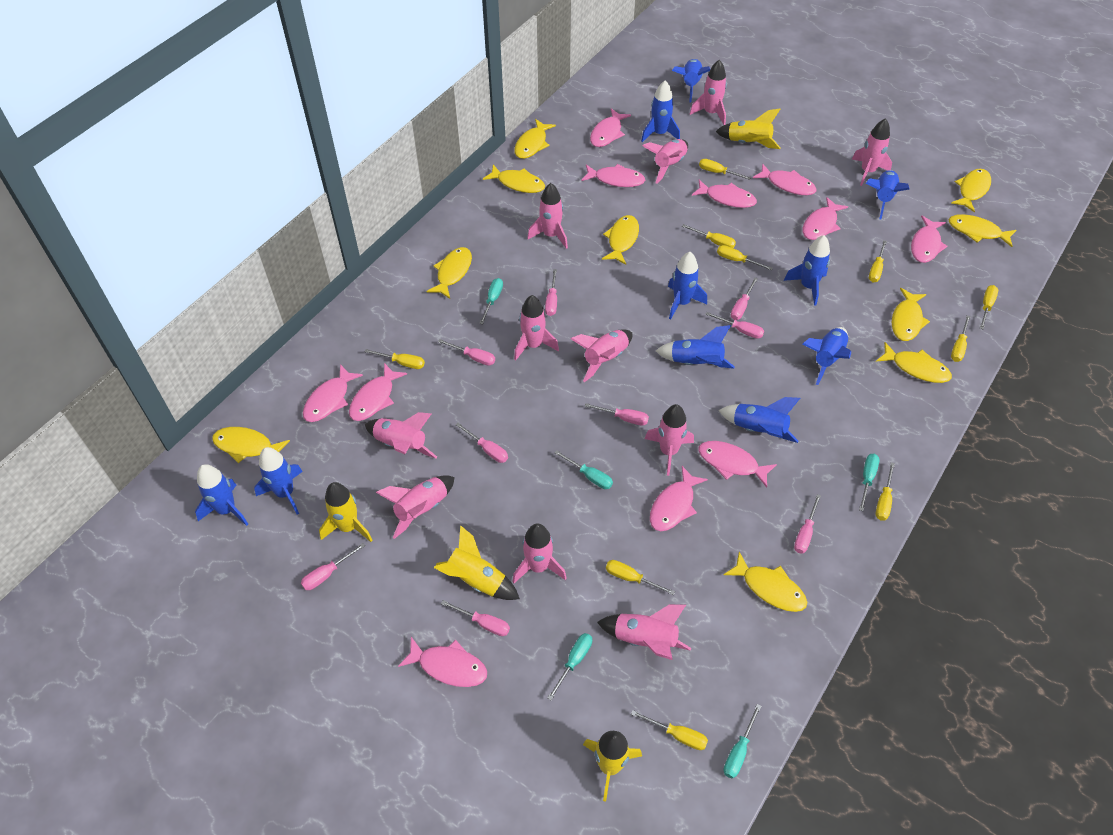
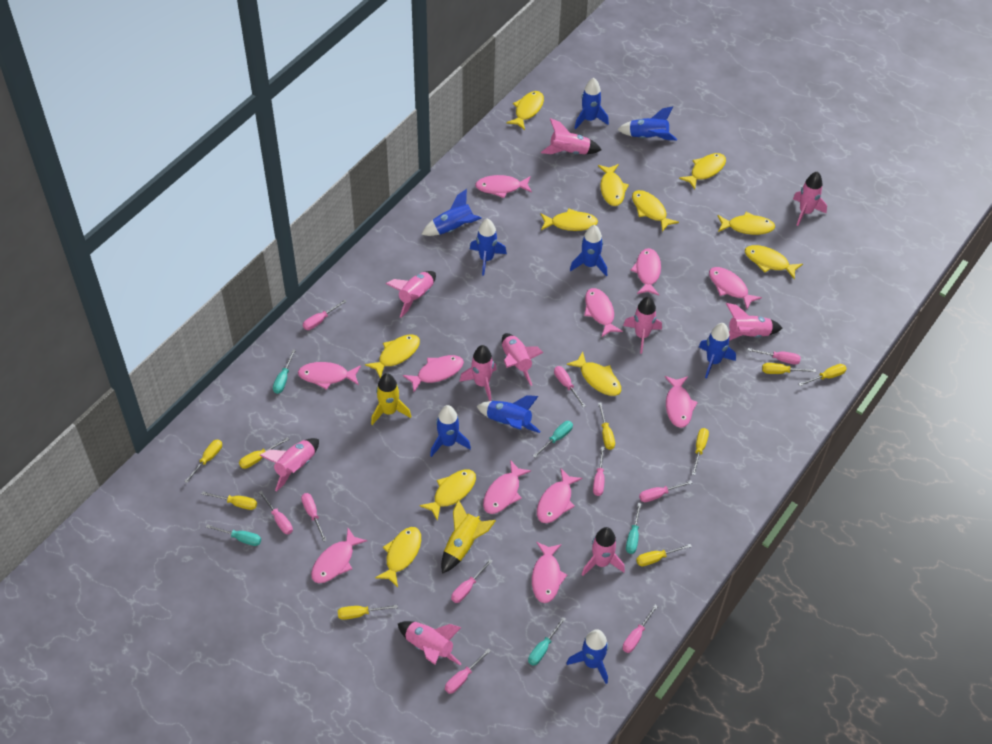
blue rocket: [195,464,248,526] [254,447,303,515] [641,80,680,142] [656,325,735,369] [668,252,707,320] [672,59,710,102] [719,397,800,443] [784,235,830,306] [803,327,851,385] [866,170,909,219] = 10 -> [421,189,482,236] [430,405,471,457] [470,218,507,276] [477,395,541,433] [567,629,608,684] [570,225,607,276] [575,78,609,129] [617,106,677,140] [699,323,736,378] = 9
pink rocket: [365,412,437,459] [376,475,455,539] [512,523,566,583] [514,295,559,361] [527,183,568,249] [571,329,632,382] [597,604,691,660] [642,139,688,184] [645,404,694,476] [690,60,727,125] [852,118,892,186] = 11 -> [260,438,319,492] [386,271,436,318] [398,621,462,665] [459,345,497,401] [502,333,544,386] [541,118,602,154] [582,527,625,576] [623,296,662,354] [726,303,782,340] [793,171,827,226] = 10
pink screwdriver: [301,543,365,590] [438,339,495,366] [441,600,510,636] [456,423,508,463] [545,269,557,316] [585,403,649,426] [705,312,764,339] [731,277,758,320] [794,494,821,554] = 9 -> [259,491,293,534] [301,493,326,542] [303,300,347,330] [445,649,490,694] [451,559,493,603] [554,366,586,407] [593,447,604,496] [623,605,658,653] [639,480,692,502] [747,348,801,365] = 10
yellow fish: [212,427,290,463] [427,247,472,299] [483,165,545,193] [514,119,556,159] [602,215,639,265] [723,552,807,612] [876,342,952,383] [891,288,930,341] [949,214,1016,247] [951,169,991,212] = 10 -> [365,335,420,378] [375,527,421,587] [419,470,476,521] [507,91,544,130] [541,208,598,231] [567,351,621,396] [598,164,629,206] [632,190,679,232] [679,153,726,190] [718,212,775,235] [745,245,803,280] = 11
yellow rocket: [319,482,373,542] [434,525,520,600] [583,731,642,802] [715,109,781,149] = 4 -> [371,373,411,425] [441,500,496,574] = 2
yellow screwdriver: [364,349,425,369] [606,560,675,595] [631,710,708,750] [682,224,736,248] [699,159,751,180] [717,245,773,270] [869,240,887,282] [876,462,895,521] [951,315,971,362] [980,285,998,329] = 10 -> [184,440,222,483] [202,491,257,510] [239,437,289,469] [338,605,398,620] [598,402,615,450] [636,544,692,566] [692,428,709,475] [762,363,816,374] [798,364,847,386] = 9

